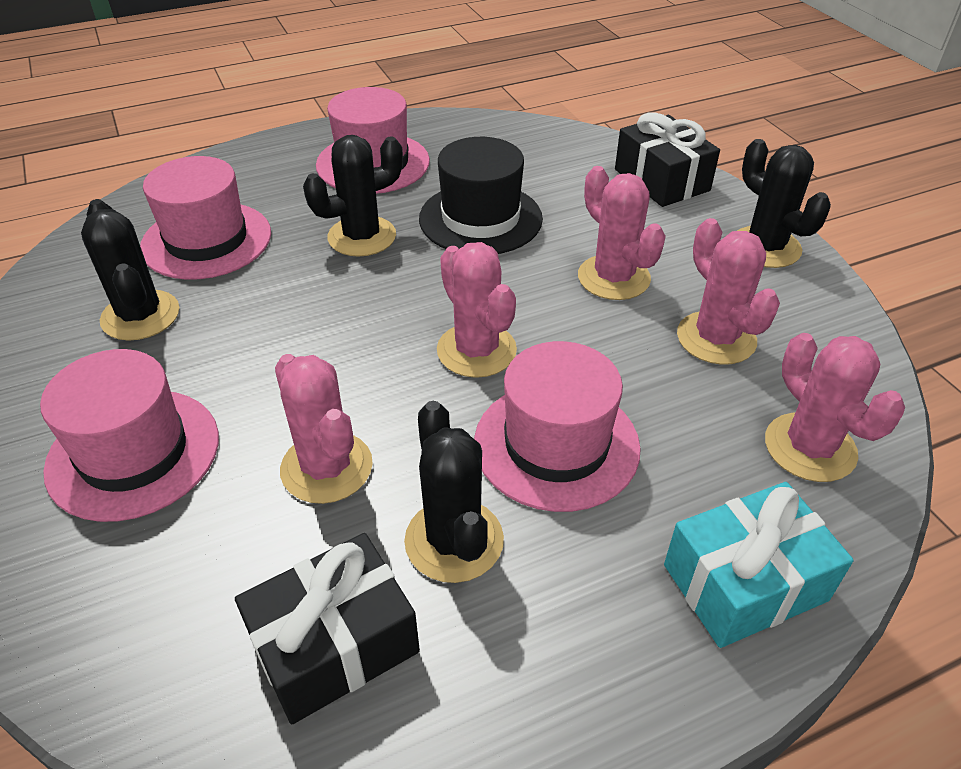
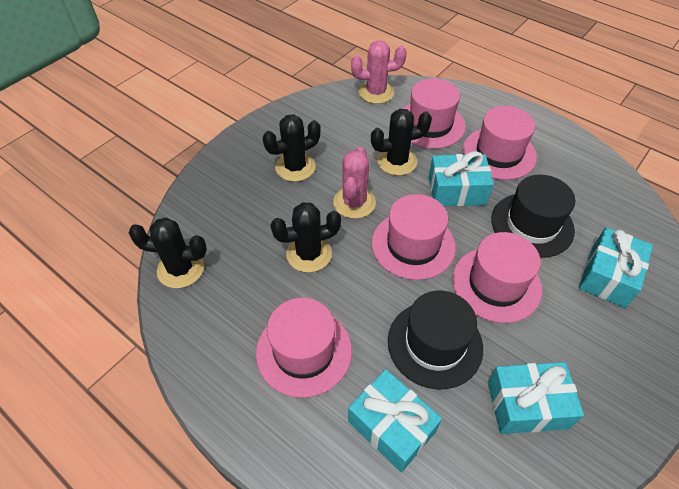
black gift: [235,533,420,724] [615,112,720,207] = 2 -> none = 0
black hat: [419,137,543,254] = 1 -> [388,291,483,389] [491,175,575,258] = 2
pink cactus: [275,354,373,504] [437,242,517,378] [578,166,666,300] [677,218,780,365] [765,333,905,482] = 5 -> [333,147,376,219] [351,40,407,104] = 2
pink hat: [40,349,219,522] [140,156,271,280] [316,87,430,194] [474,341,641,512] = 4 -> [256,298,352,398] [372,194,456,280] [403,78,466,149] [452,232,542,323] [463,106,537,180] = 5
turquoise gift: [664,482,854,648] = 1 -> [348,369,442,472] [429,151,494,206] [488,362,584,434] [579,227,653,308] = 4

